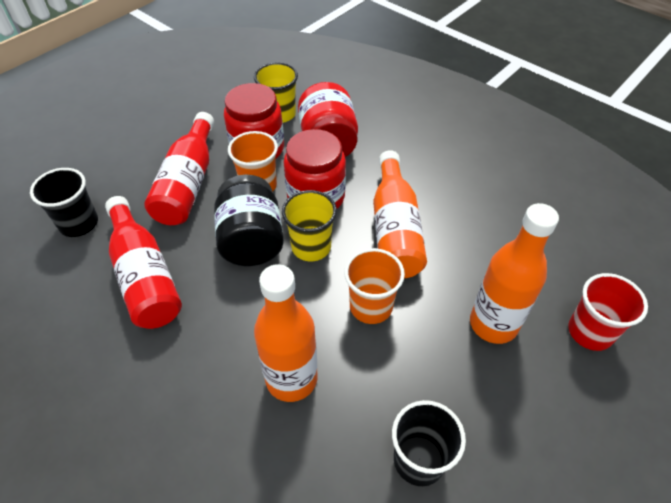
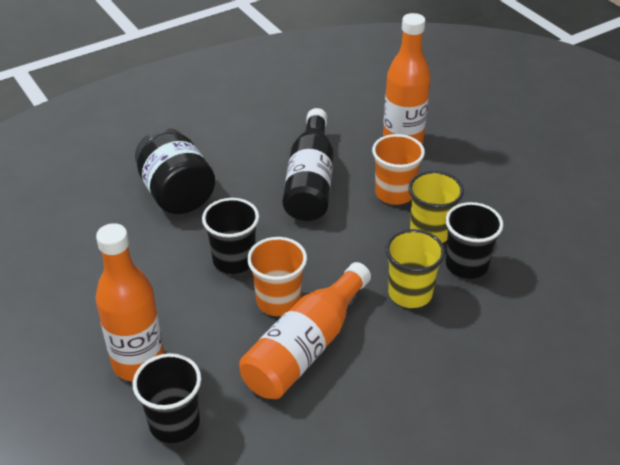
black bottle: none = 0 -> [283,108,334,221] = 1
black cup: [30,168,98,237] [392,400,466,486] = 2 -> [133,353,201,443] [202,198,259,274] [446,202,503,279] = 3
red bottle: [105,196,182,329] [144,112,214,225] = 2 -> none = 0
red cup: [568,273,648,351] = 1 -> none = 0
red jar: [224,83,284,158] [284,129,346,209] [298,82,358,157] = 3 -> none = 0

